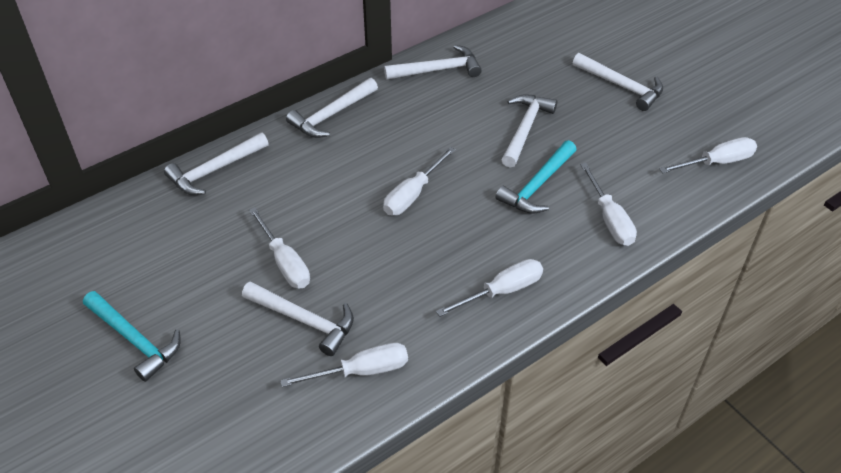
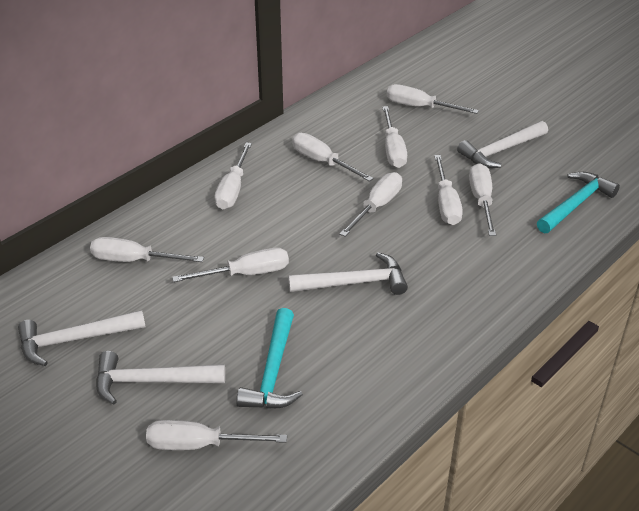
white hammer: [164,133,269,195] [242,282,354,356] [286,78,378,138] [384,45,482,80] [501,94,557,168] [573,53,663,111] = 6 -> [18,310,145,366] [96,351,225,405] [288,252,408,295] [457,121,548,168] = 4
white screwdriver: [249,207,310,288] [280,343,408,387] [383,147,456,215] [436,259,543,317] [580,163,637,246] [660,137,757,173] = 6 -> [90,237,204,262] [146,420,287,450] [172,248,289,282] [214,142,252,209] [292,133,373,181] [339,172,402,237] [382,106,407,168] [387,84,479,114] [434,155,463,225] [469,163,496,236] = 10

